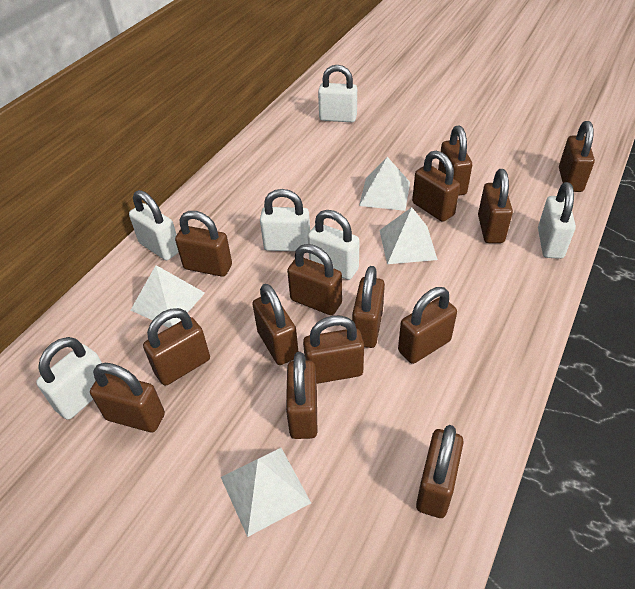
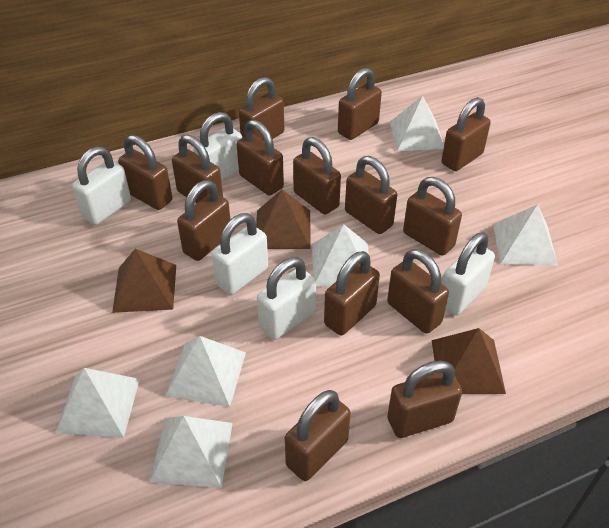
brown pyramid: none = 0 -> [112,249,176,313] [256,190,311,249] [431,328,506,394] = 3
white padlock: [36,337,102,420] [129,190,179,260] [260,189,310,251] [308,210,360,280] [318,65,357,122] [538,182,576,259] = 6 -> [72,147,131,225] [193,112,242,181] [212,213,268,295] [257,257,316,340] [442,232,495,315] = 5
white pyramid: [131,265,205,328] [221,448,311,537] [359,157,410,211] [379,207,438,264] = 4 -> [56,368,140,438] [150,416,233,488] [166,336,246,407] [312,224,369,286] [390,96,444,151] [493,204,558,266] = 6

